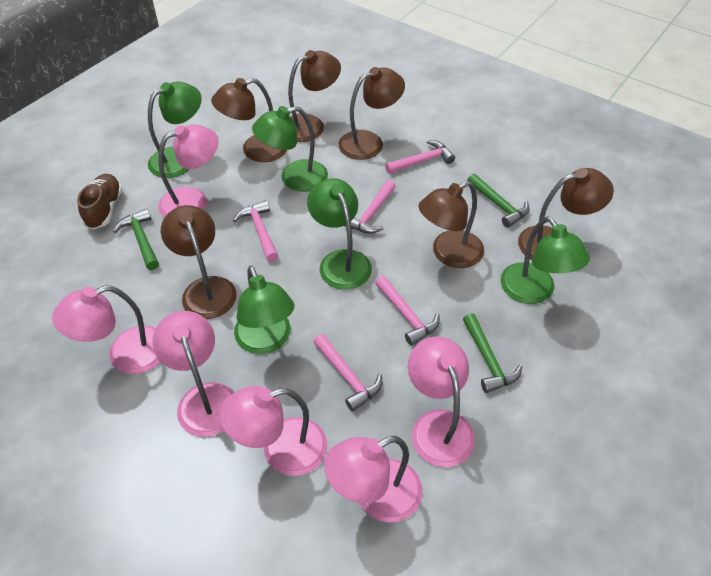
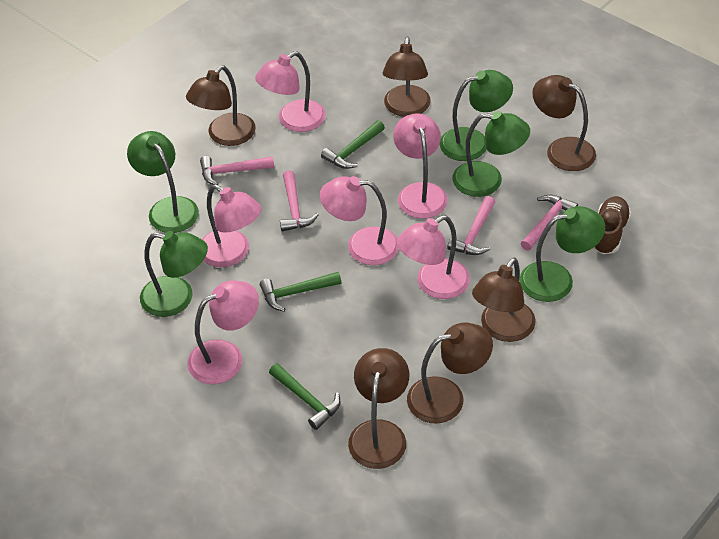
pink hammer: [233,200,278,262] [313,334,382,412] [344,180,396,234] [375,276,440,346] [385,140,455,174] = 5 -> [200,156,274,185] [280,170,319,231] [447,196,495,255] [521,195,578,251] = 4

